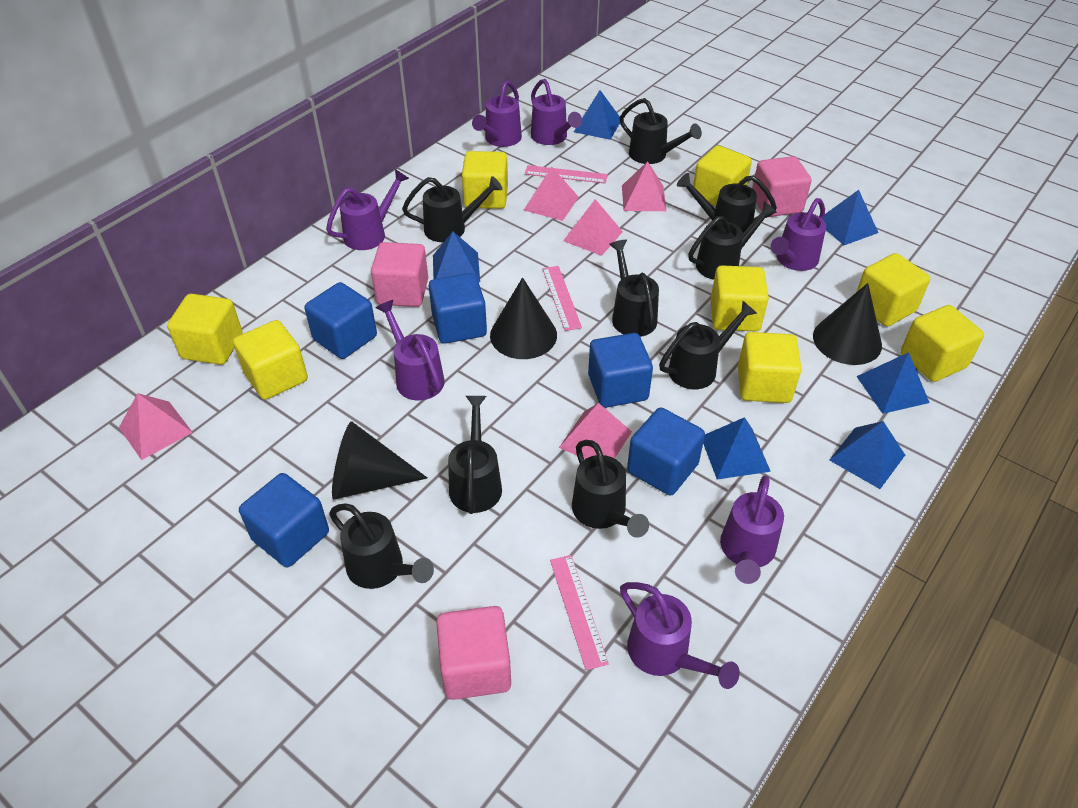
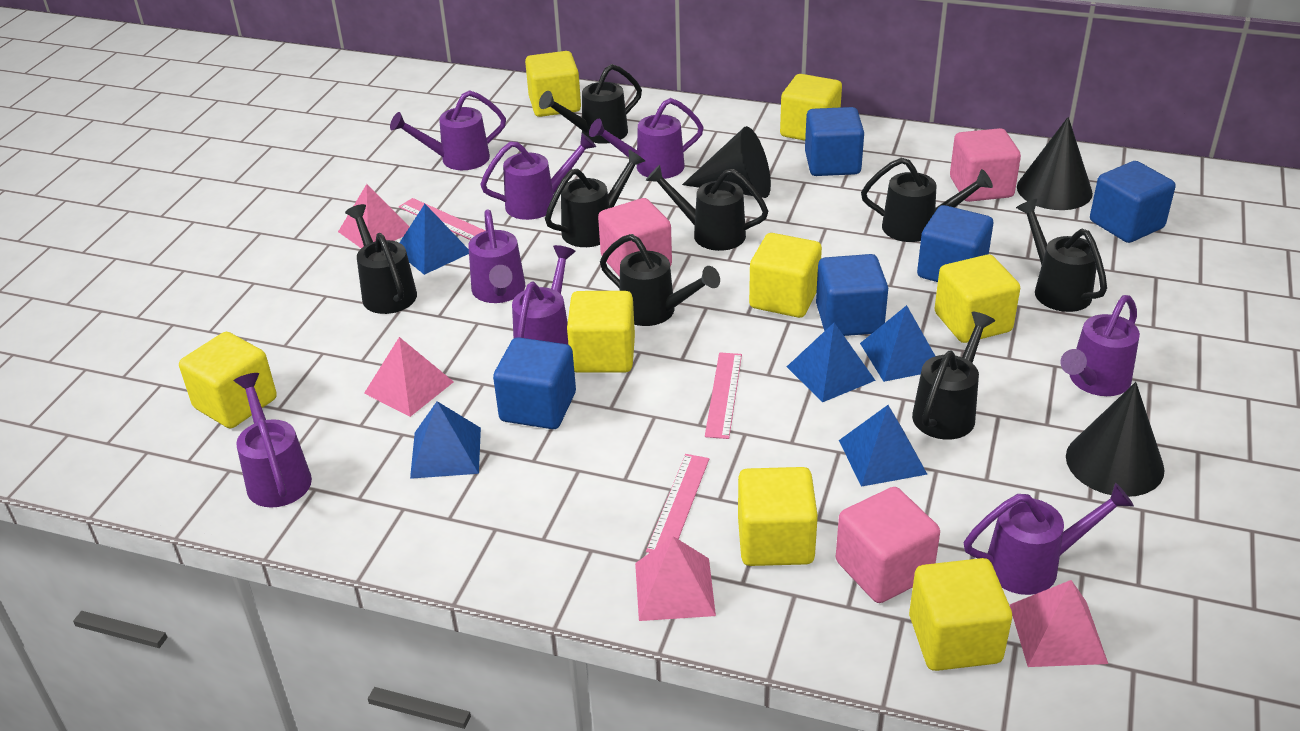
black watering can: [329,503,434,589] [402,176,503,242] [448,396,502,514] [572,440,649,538] [609,240,659,337] [619,98,702,164] [659,301,757,389] [677,173,777,232] [688,201,777,280] = 9 -> [345,204,417,314] [539,64,642,144] [545,149,645,247] [600,234,720,326] [646,165,768,251] [861,158,993,242] [912,312,995,440] [1016,199,1107,312] = 8
blue pyramid: [433,232,480,282] [574,90,620,140] [703,417,771,479] [823,190,878,245] [829,421,905,489] [856,352,929,414] = 6 -> [400,204,469,275] [410,401,481,479] [787,323,876,402] [839,405,928,487] [860,305,935,382] = 5
pink pyramid: [119,393,193,460] [524,167,579,221] [559,403,632,459] [563,199,623,256] [622,161,666,211] = 5 -> [338,184,409,248] [364,337,454,417] [635,536,716,621] [1009,580,1108,667] = 4
purple watering can: [326,169,409,250] [376,300,445,400] [472,80,522,147] [531,79,582,145] [620,582,740,689] [720,475,784,584] [771,198,826,271] = 7 -> [234,373,312,508] [390,90,506,170] [469,209,525,303] [480,133,596,220] [512,245,576,345] [589,98,704,179] [964,482,1134,595] [1060,295,1140,396] = 8

